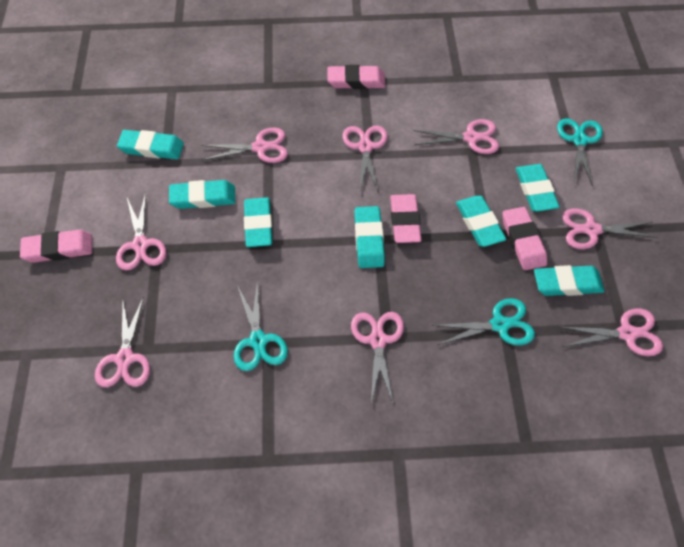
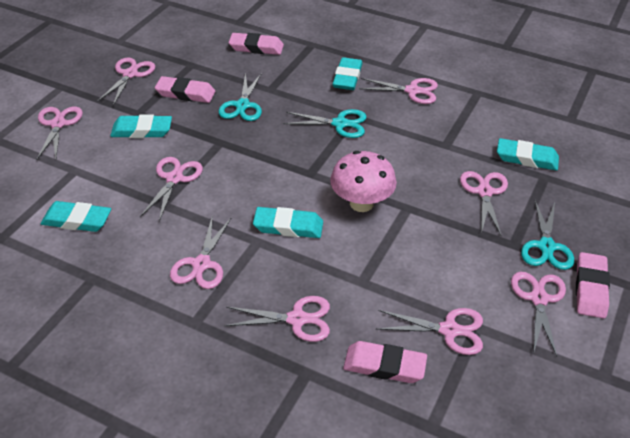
pink mushroom: none = 0 -> [330,151,397,212] = 1
pink scissors: [95,297,150,387] [116,192,166,271] [201,127,288,163] [343,125,388,191] [351,312,404,402] [413,119,499,154] [560,308,663,356] [562,208,658,249] = 8 -> [37,107,83,159] [98,57,155,105] [140,157,203,221] [170,217,232,289] [224,296,330,342] [359,78,438,104] [377,308,483,355] [460,171,508,237] [511,272,566,357] = 9
turquoise eraser: [117,130,184,159] [169,180,236,209] [244,197,272,247] [354,206,385,268] [456,196,507,247] [515,164,560,212] [534,265,604,296] = 7 -> [41,201,111,232] [110,114,172,138] [253,207,323,238] [332,57,363,90] [497,138,559,171] = 5

